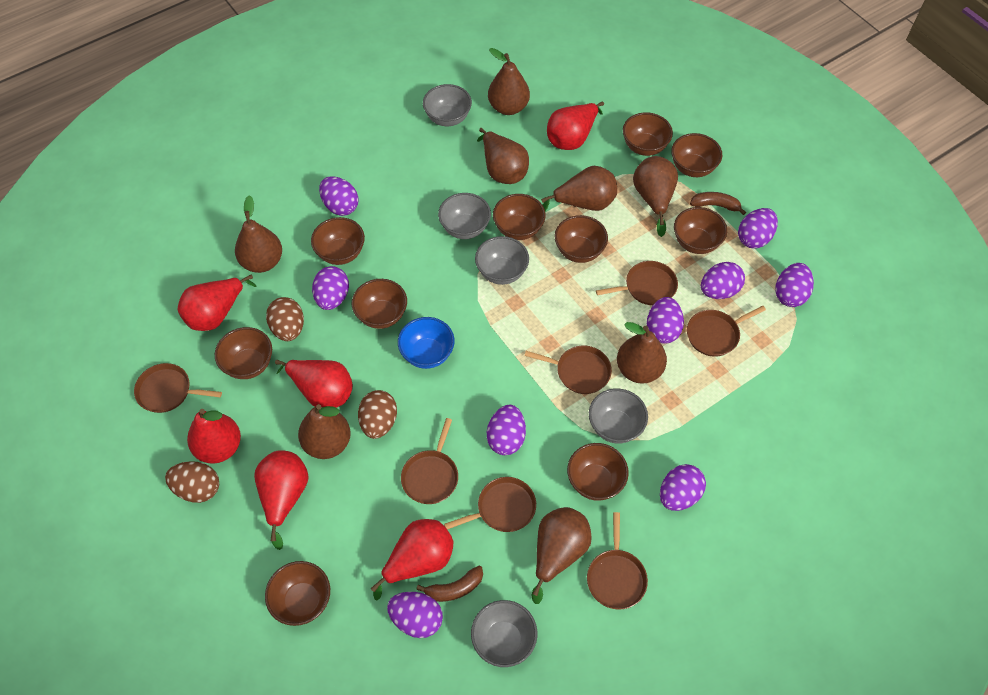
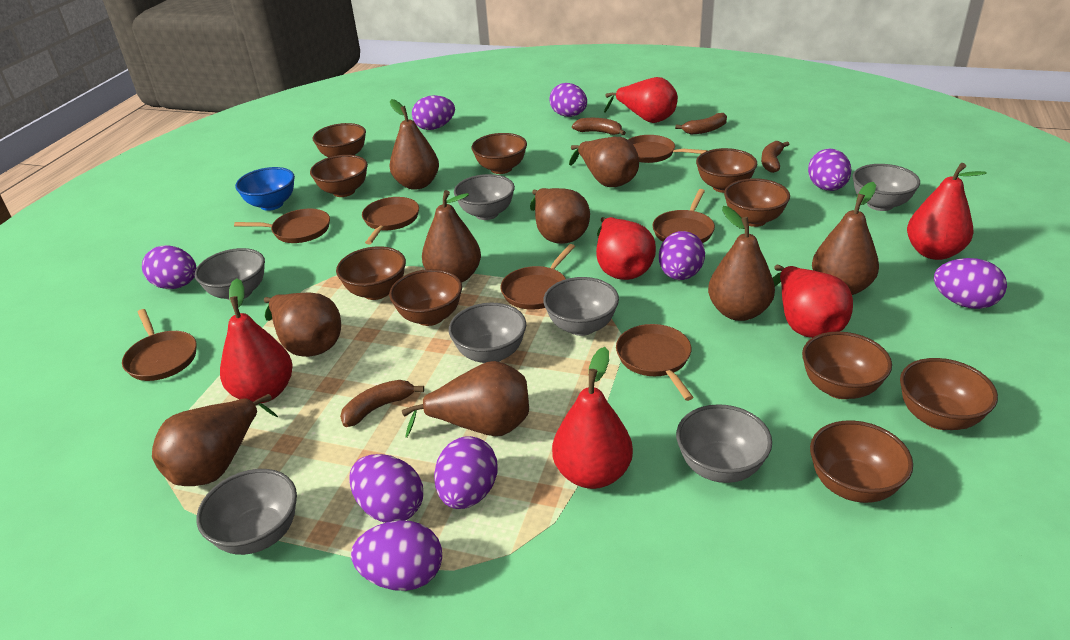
brown banana: [416,566,483,602] [690,192,746,215] = 2 -> [340,380,424,427] [572,118,626,135] [675,113,727,134] [761,141,789,173] = 4
brown egg: [165,461,219,503] [266,297,304,341] [358,390,397,439] = 3 -> none = 0
brown pear: [235,195,282,273] [298,404,351,459] [477,128,529,184] [488,48,530,115] [531,507,592,604] [541,166,617,211] [617,322,667,384] [633,156,678,237] = 8 -> [152,394,278,486] [264,292,341,357] [390,99,439,190] [402,361,529,438] [422,190,481,283] [530,188,590,244] [569,137,639,187] [708,206,775,321] [812,182,879,295] = 9
grey bowl: [423,84,472,126] [438,193,491,239] [471,600,537,667] [475,236,529,285] [589,388,648,444] = 5 -> [195,248,265,300] [196,469,297,555] [449,303,526,363] [454,174,515,220] [543,277,619,336] [676,404,772,483] [853,164,920,211] = 7

